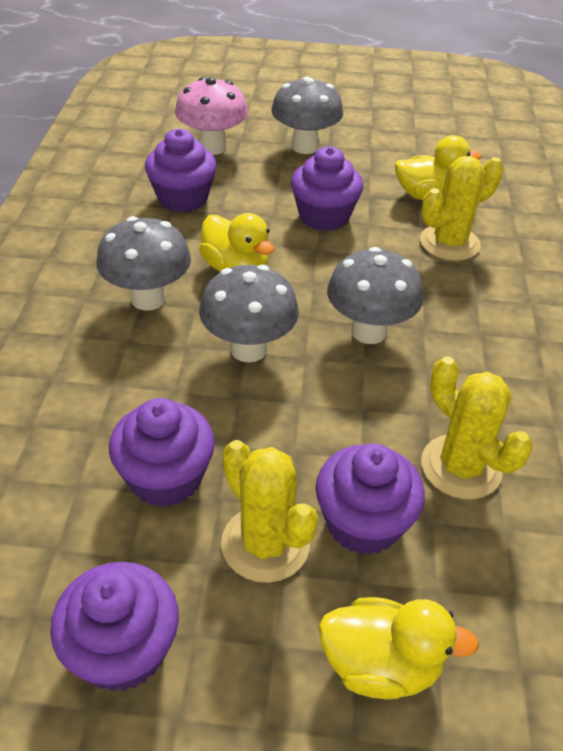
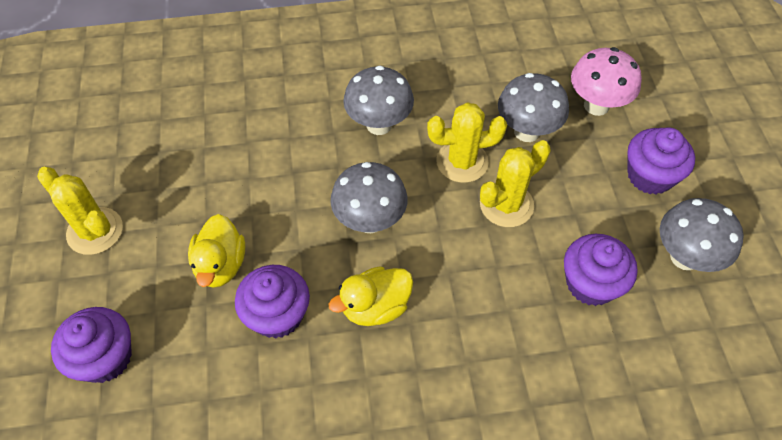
purple cupcake: [50,562,179,692] [109,398,215,507] [145,129,217,213] [291,147,363,231] [316,444,425,555] = 5 -> [51,307,132,383] [235,265,310,339] [564,234,638,306] [627,127,695,194] = 4
yellow duck: [199,213,274,272] [319,597,479,699] [395,135,481,200] = 3 -> [188,214,245,288] [328,266,413,326] = 2

